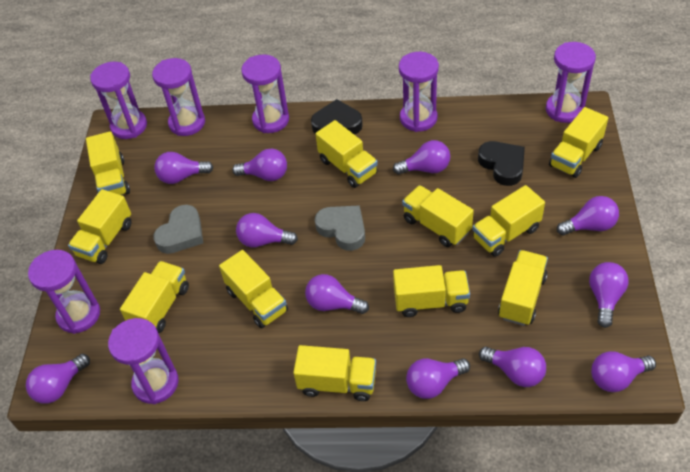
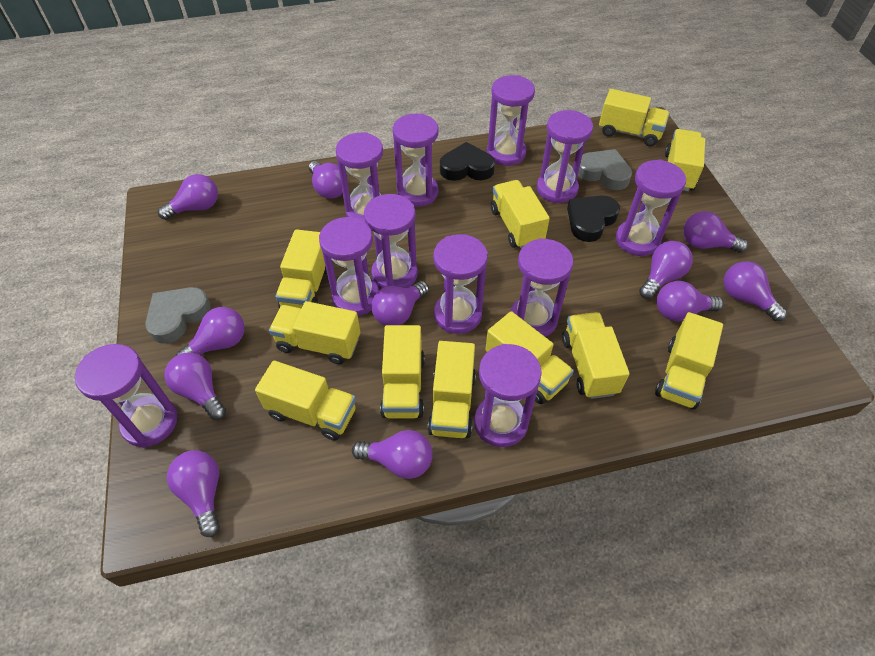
purple hourglass: [28,250,100,334] [90,62,147,139] [108,318,179,404] [152,58,205,136] [241,54,289,133] [399,52,439,132] [546,42,596,123] = 7 -> [75,344,177,448] [319,217,379,316] [336,132,383,222] [364,194,418,289] [393,113,438,207] [433,234,488,334] [474,344,542,447] [487,75,535,166] [510,238,573,337] [537,110,593,204] [616,159,686,256] = 11

